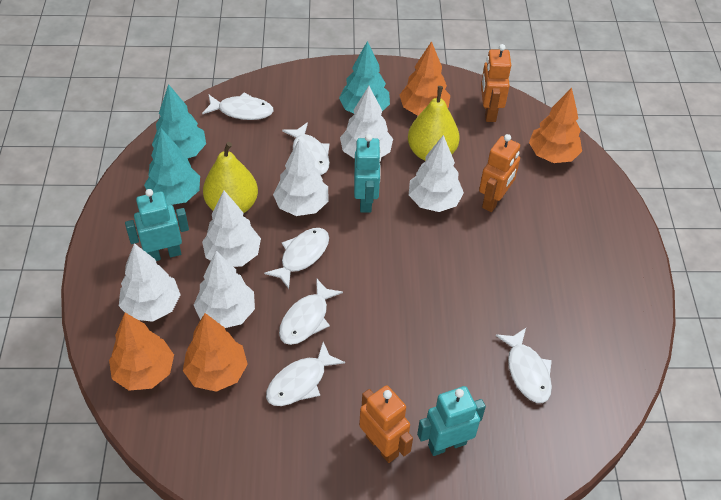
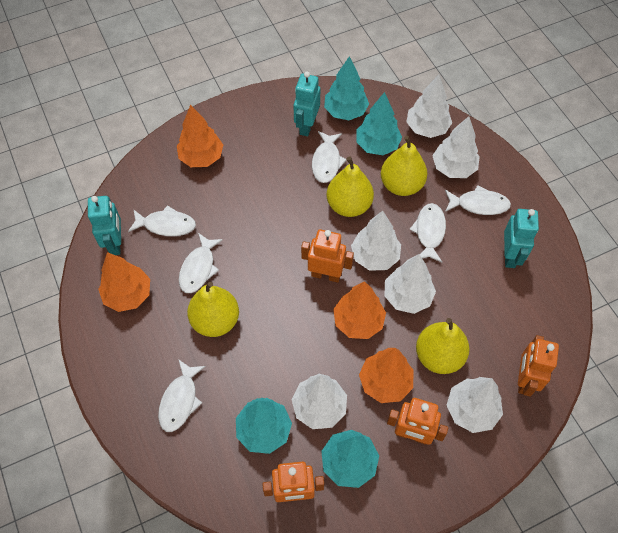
orange robot: [359,385,413,463] [479,134,520,212] [481,44,511,122] = 3 -> [262,462,324,502] [301,229,354,282] [387,398,448,445] [518,335,559,397] = 4
turquoise tree: [144,128,200,205] [152,84,206,158] [339,41,390,113] = 3 -> [236,398,292,454] [321,430,379,488] [324,56,369,120] [356,92,402,155] = 4
yellow pear: [203,142,258,213] [408,86,460,161] = 2 -> [187,282,239,337] [327,156,374,217] [381,136,427,196] [416,318,469,374] = 4

